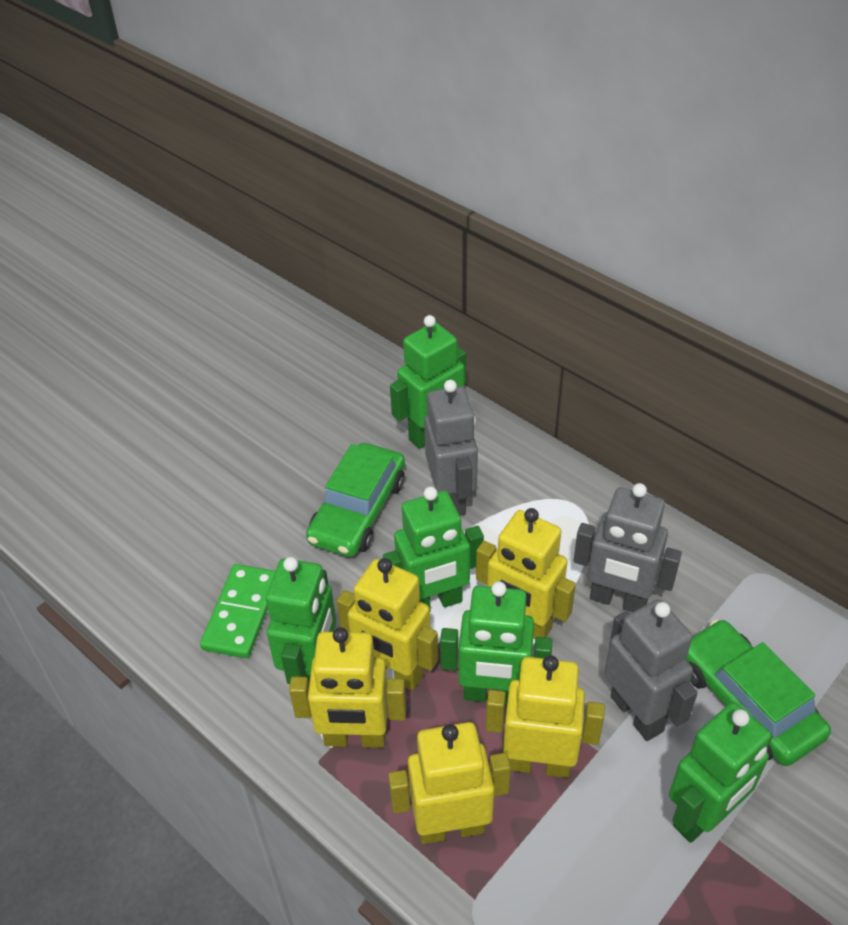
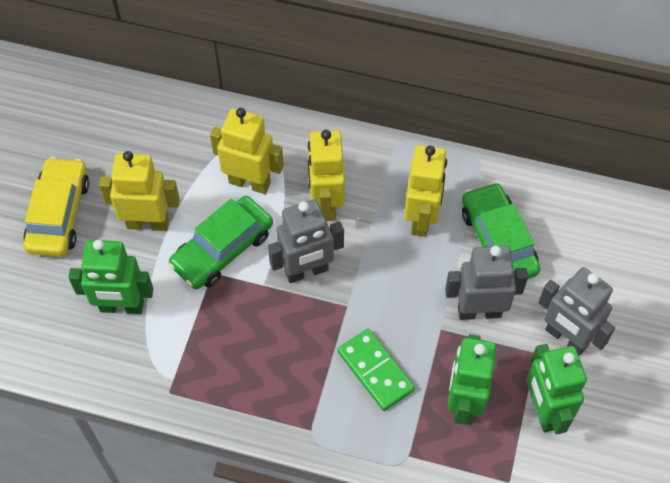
green robot: [266,557,336,684] [383,487,484,611] [390,315,466,449] [440,581,552,704] [669,702,773,843] = 5 -> [68,240,153,314] [447,334,497,425] [526,344,587,434] = 3
yellow car: none = 0 -> [23,157,89,257] = 1
yellow robot: [289,627,406,748] [337,558,438,690] [388,722,511,844] [476,508,576,639] [486,655,605,778] = 5 -> [99,151,180,231] [210,108,284,194] [308,130,345,221] [404,145,447,237] = 4

